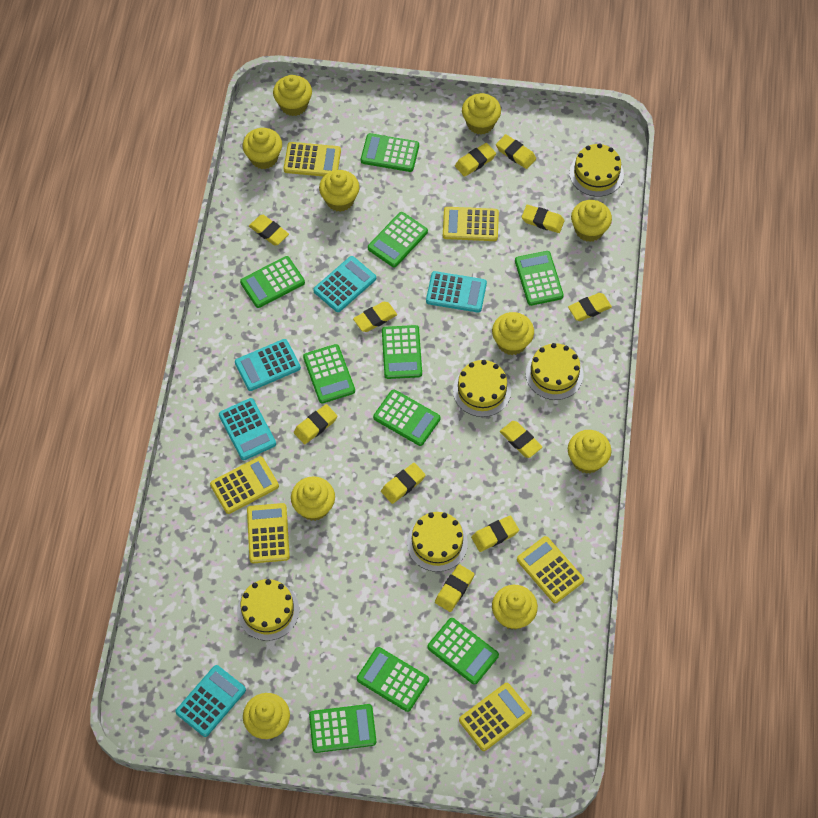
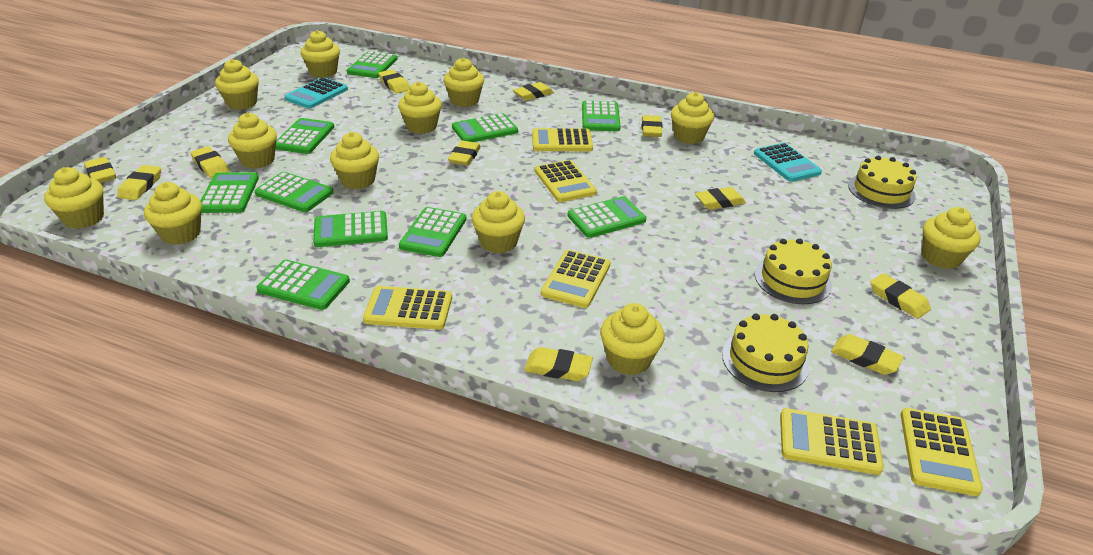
turquoise calculator: [175,665,246,737] [219,398,276,460] [235,339,301,391] [313,256,376,312] [426,271,487,313] = 5 -> [285,77,348,109] [754,143,822,182] = 2
yellow cake: [237,579,299,641] [407,512,468,572] [453,360,511,417] [526,343,583,400] [569,143,624,197] = 5 -> [722,313,809,392] [755,238,832,304] [848,156,917,209] = 3
yellow cupcake: [243,128,282,169] [243,693,290,739] [273,75,312,116] [291,476,335,521] [319,170,359,212] [462,93,501,135] [492,312,534,355] [492,585,538,630] [568,430,611,474] [571,200,612,242] = 10 -> [44,167,104,229] [144,182,202,245] [215,59,259,110] [228,113,277,169] [301,30,340,78] [330,132,379,189] [398,82,442,134] [444,58,484,107] [471,191,525,253] [600,303,664,375] [671,92,714,144] [922,207,980,269] = 12

